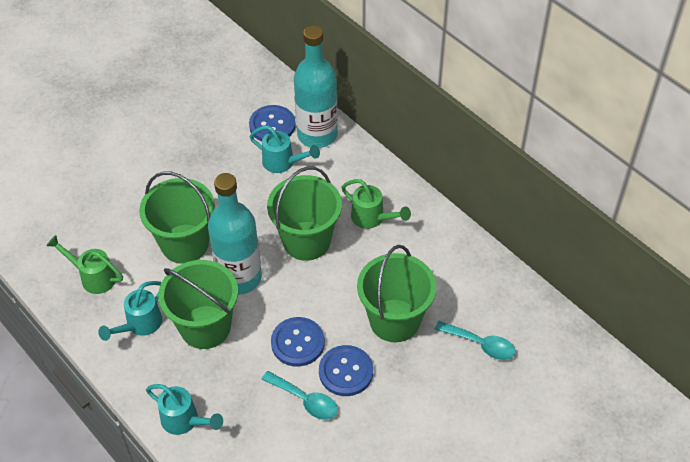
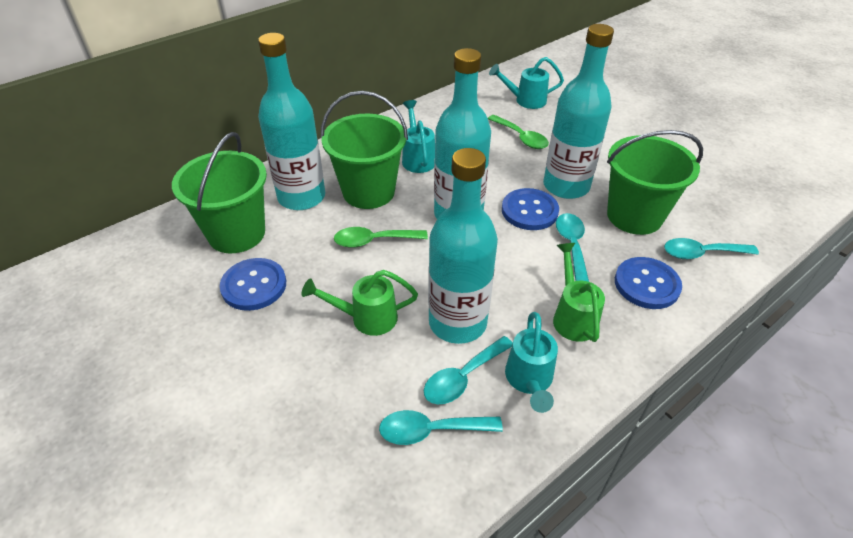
green bucket: [139,172,215,263] [158,260,238,349] [267,166,342,261] [357,245,436,342] = 4 -> [172,132,267,253] [321,91,408,209] [607,130,703,235] = 3
green spoon: none = 0 -> [334,227,428,248] [488,115,549,149] = 2
turquoise bottle: [208,173,262,294] [294,26,338,148] = 2 -> [258,33,325,210] [428,148,498,344] [434,48,491,219] [543,24,614,199] = 4
turquoise spoon: [261,371,338,420] [434,321,516,360] = 2 -> [379,410,503,445] [424,336,513,404] [556,213,589,282] [664,238,759,259] = 4

